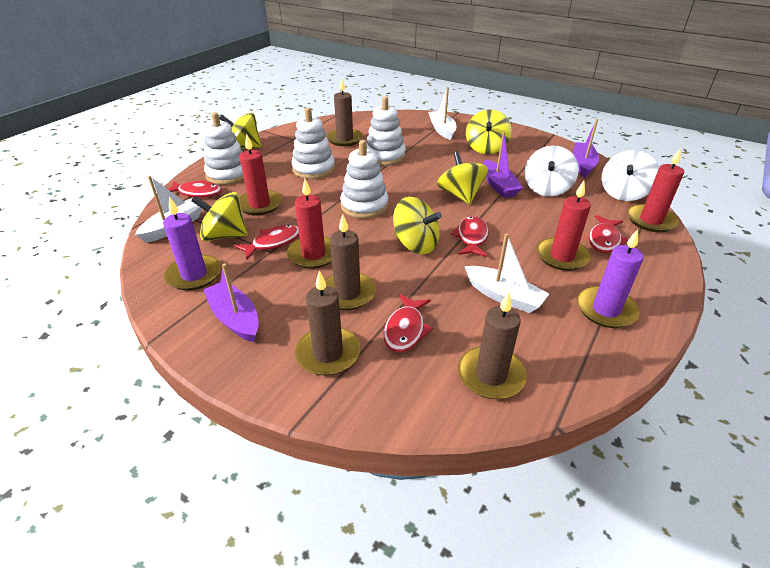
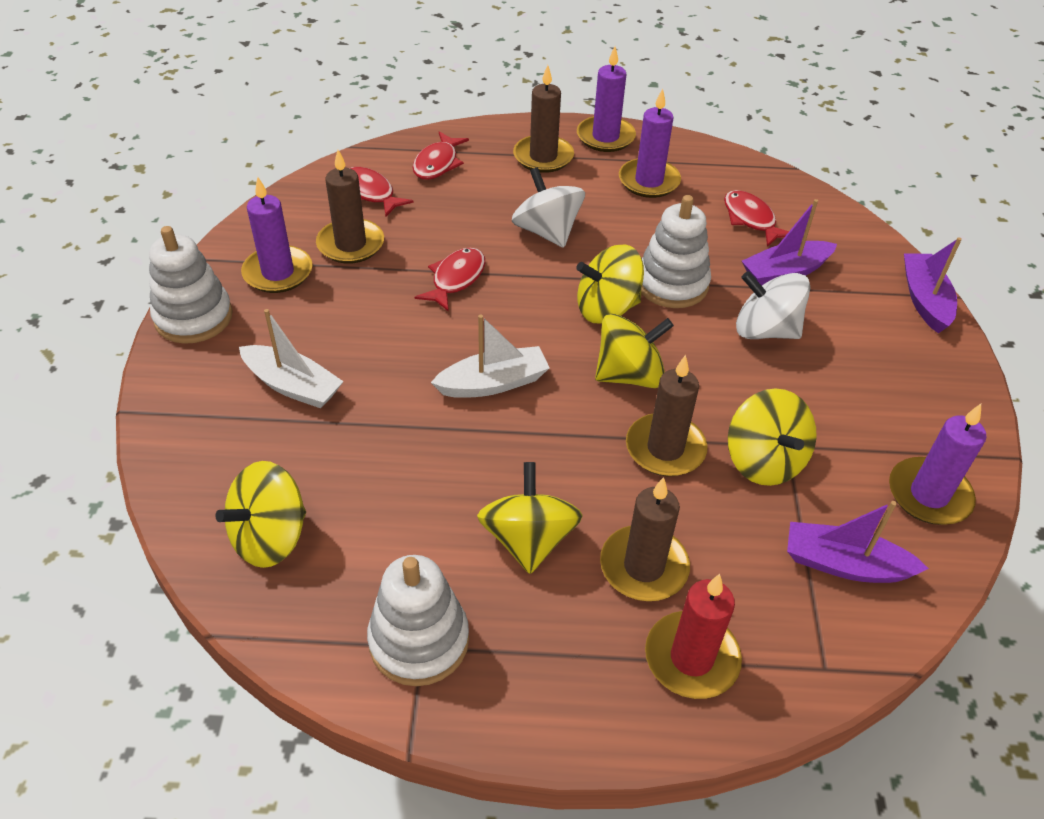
purple candle: [163,197,221,291] [577,229,644,328] = 2 -> [241,177,312,293] [577,47,636,152] [619,89,681,198] [889,404,987,525] = 4
red candle: [239,134,282,215] [287,179,332,269] [537,181,591,271] [627,148,684,232] = 4 -> [645,574,742,699] = 1
red fish: [168,180,222,198] [234,225,299,260] [384,294,433,352] [451,216,489,257] [589,215,629,253] = 5 -> [350,167,414,217] [413,131,469,180] [414,248,485,312] [724,190,789,247] = 4
white boat: [135,176,202,243] [428,87,456,140] [464,234,549,313] = 3 -> [239,309,344,408] [431,315,550,398] = 2
white stacking toy: [204,112,244,185] [291,108,335,179] [340,140,388,219] [367,97,406,166] = 4 -> [149,226,233,344] [367,555,469,686] [641,195,711,308] = 3

